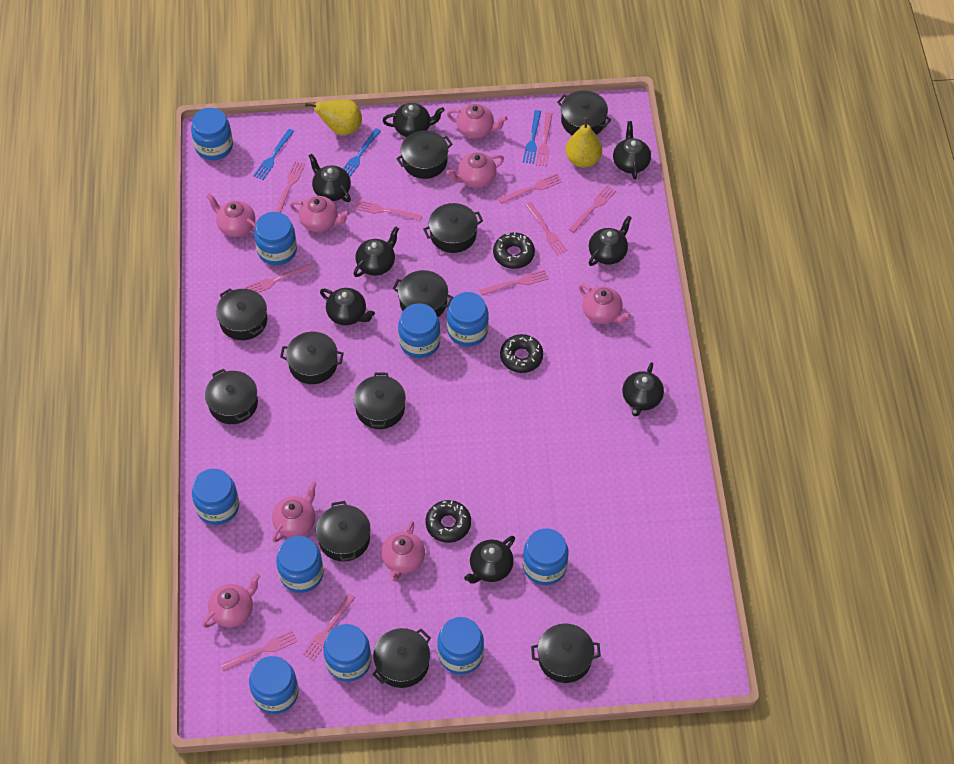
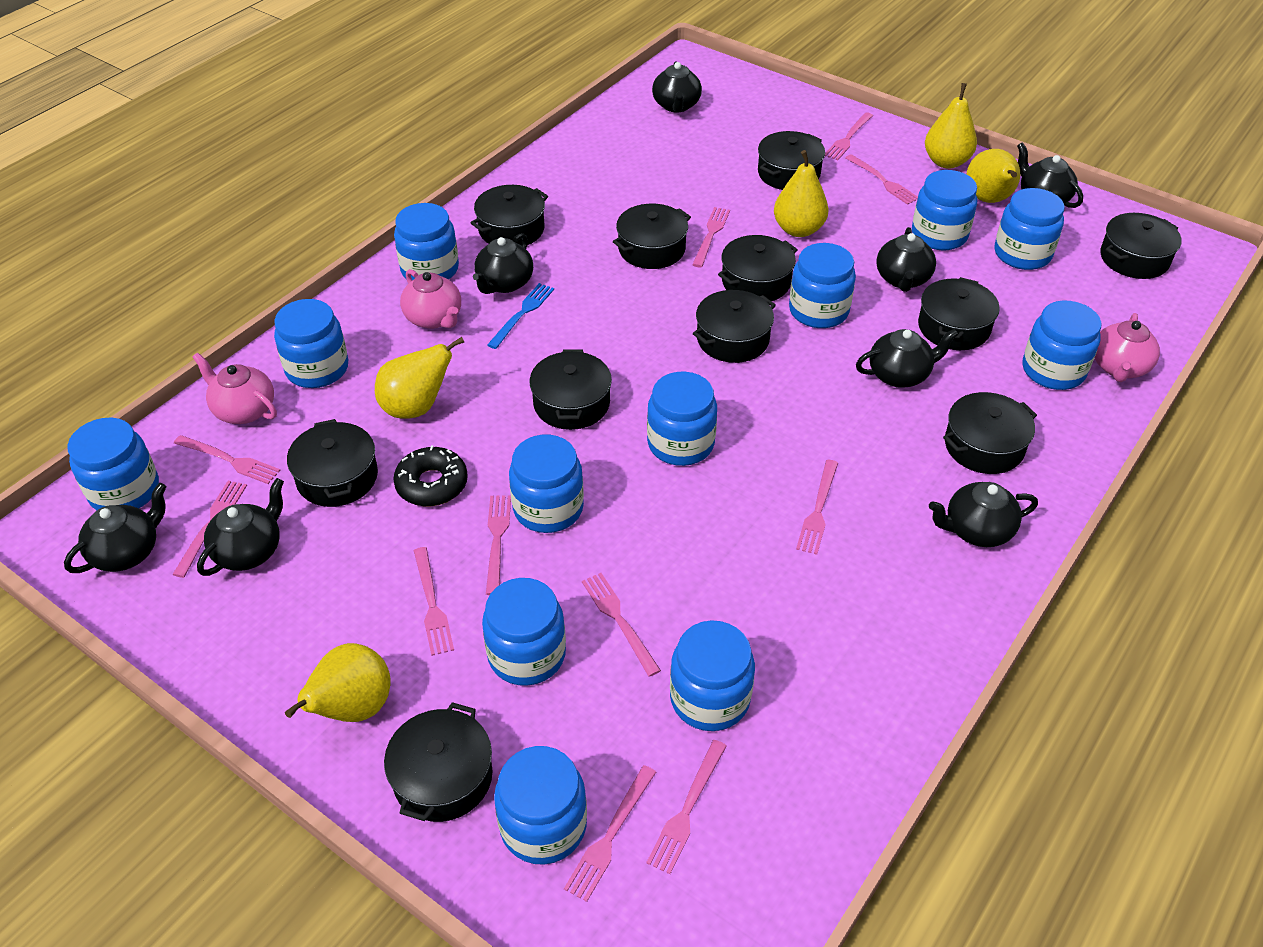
black donut: [426,500,471,543] [493,232,535,269] [500,334,543,373] = 3 -> [393,445,468,506] = 1
blue fork: [253,129,294,180] [343,128,381,177] [523,110,541,164] = 3 -> [487,283,554,349] = 1
blue jar: [191,108,233,160] [192,469,239,525] [249,656,299,714] [254,212,297,266] [276,536,324,593] [323,624,371,682] [398,303,441,358] [437,617,484,675] [447,292,489,347] [523,528,569,585] = 10 -> [67,418,159,510] [274,299,348,388] [394,203,459,280] [482,578,566,686] [494,746,587,865] [509,435,584,533] [647,372,717,466] [670,620,755,731] [789,243,856,328] [912,170,977,250] [995,188,1065,270] [1023,301,1102,390] = 12
pink fork: [221,630,298,672] [245,264,313,293] [274,161,305,213] [303,593,356,661] [354,200,422,221] [480,269,549,295] [498,173,562,204] [525,202,567,255] [536,113,552,166] [569,186,616,233] = 10 -> [172,481,247,578] [174,435,281,484] [414,547,454,656] [486,496,511,595] [564,765,656,902] [582,573,661,677] [646,740,727,874] [692,207,730,267] [796,460,838,555] [825,112,873,160] [845,154,918,205] = 11
pink teapot: [202,574,260,628] [206,194,256,237] [272,481,317,542] [290,196,350,232] [381,521,425,581] [446,152,504,188] [447,104,508,139] [579,284,631,324] = 8 -> [193,353,277,424] [400,269,461,329] [1095,313,1160,382] = 3
yellow pear: [305,99,362,135] [565,117,602,167] = 2 -> [285,643,390,722] [375,337,464,418] [774,150,829,237] [925,83,977,169] [967,149,1020,203] = 5

